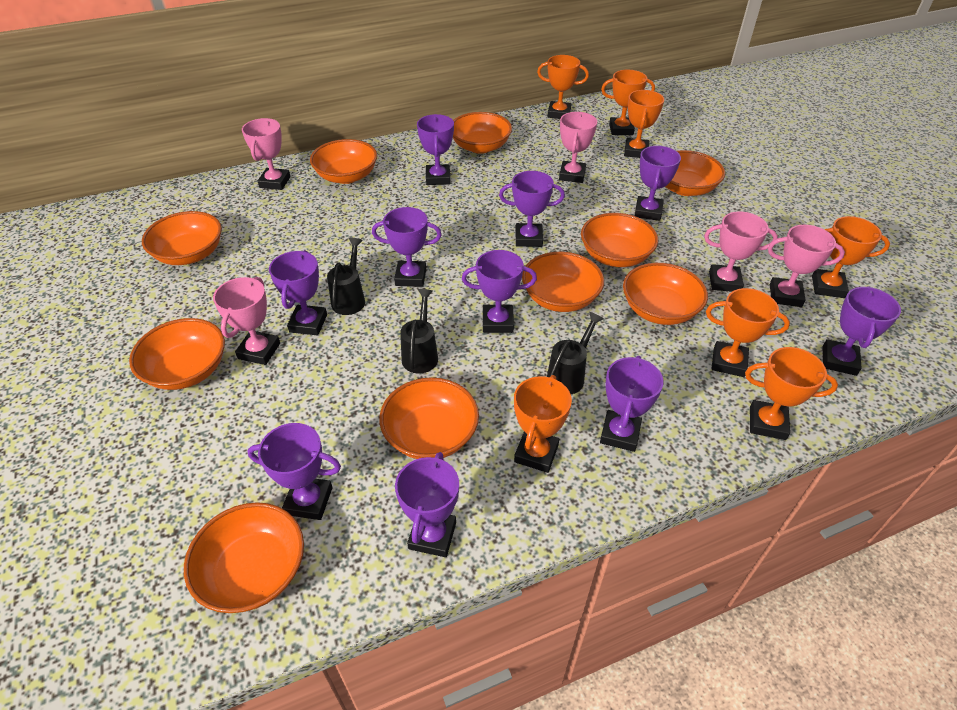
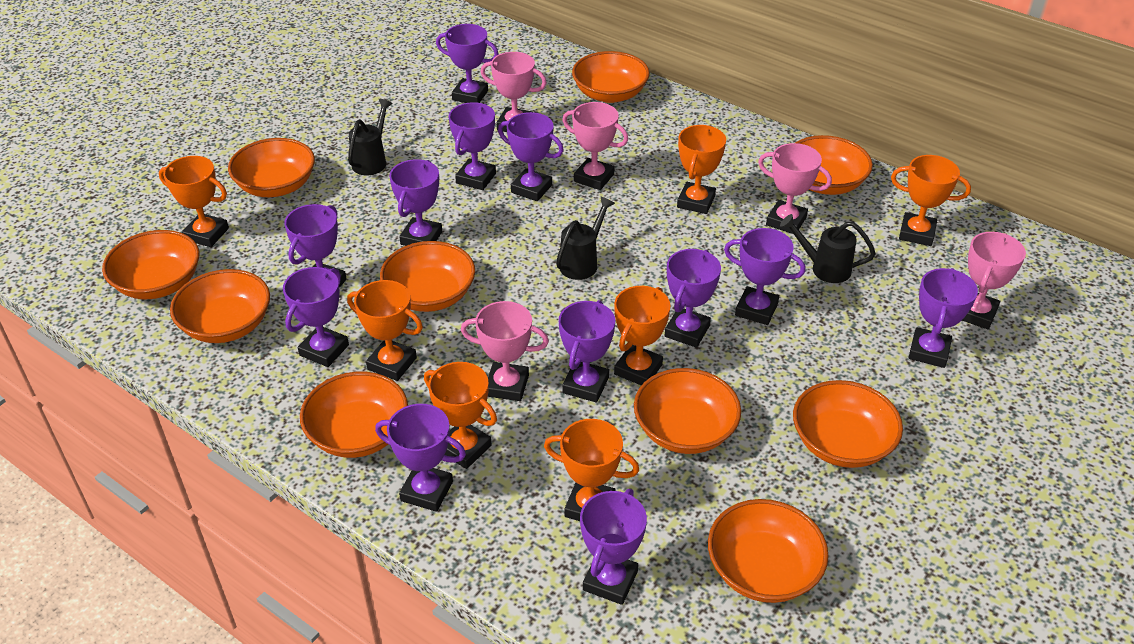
purple trophy: [247,423,341,520] [269,250,327,336] [372,207,442,287] [395,452,459,557] [417,114,454,185] [462,250,537,333] [499,171,565,247] [600,356,664,452] [635,146,681,221] [823,286,901,376] = 10 -> [283,267,349,367] [284,204,347,288] [375,404,466,512] [389,159,442,246] [436,24,499,103] [449,102,496,190] [498,112,564,201] [559,300,615,403] [580,489,647,605] [665,249,721,348] [724,228,806,325] [909,268,978,368] = 12

